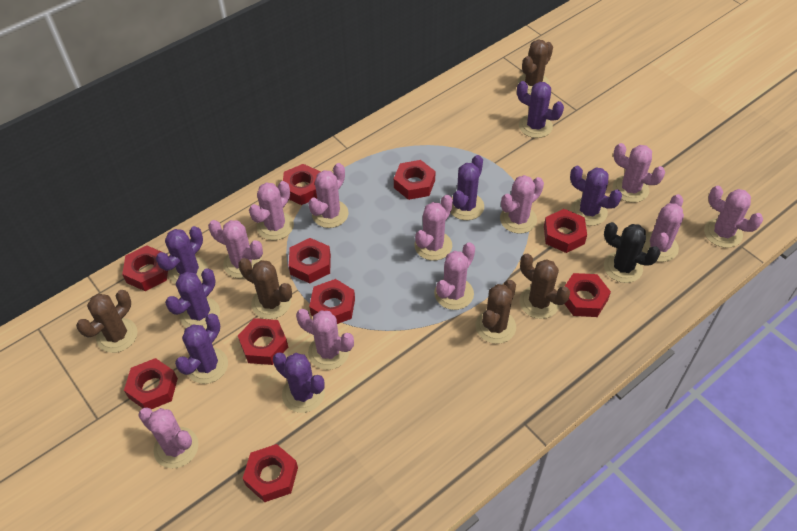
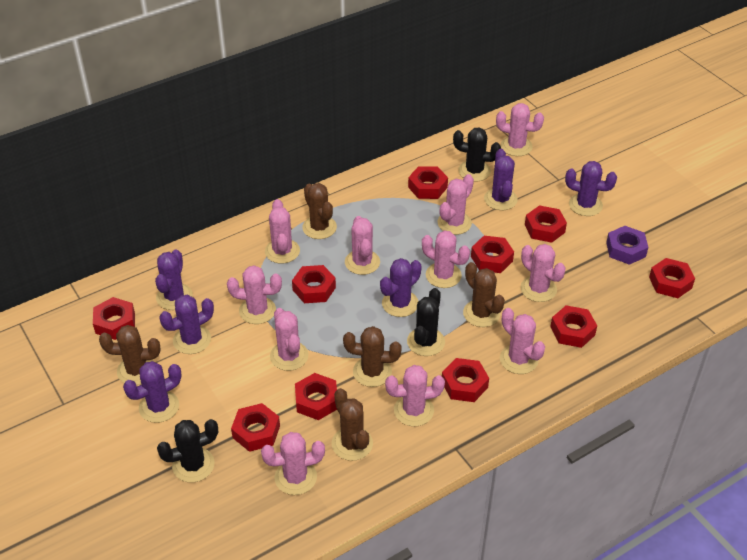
black cactus: [604,222,661,283] = 1 -> [157,419,218,483] [407,288,445,356] [453,127,501,182] = 3
purple cactus: [156,226,208,284] [165,268,220,329] [175,314,228,384] [273,352,325,413] [451,155,484,220] [517,81,564,138] [570,166,622,226] = 7 -> [123,361,181,423] [155,249,193,310] [159,295,214,354] [380,258,422,317] [484,149,518,210] [565,161,617,216] = 6
purple nut: none = 0 -> [606,226,648,265] = 1

